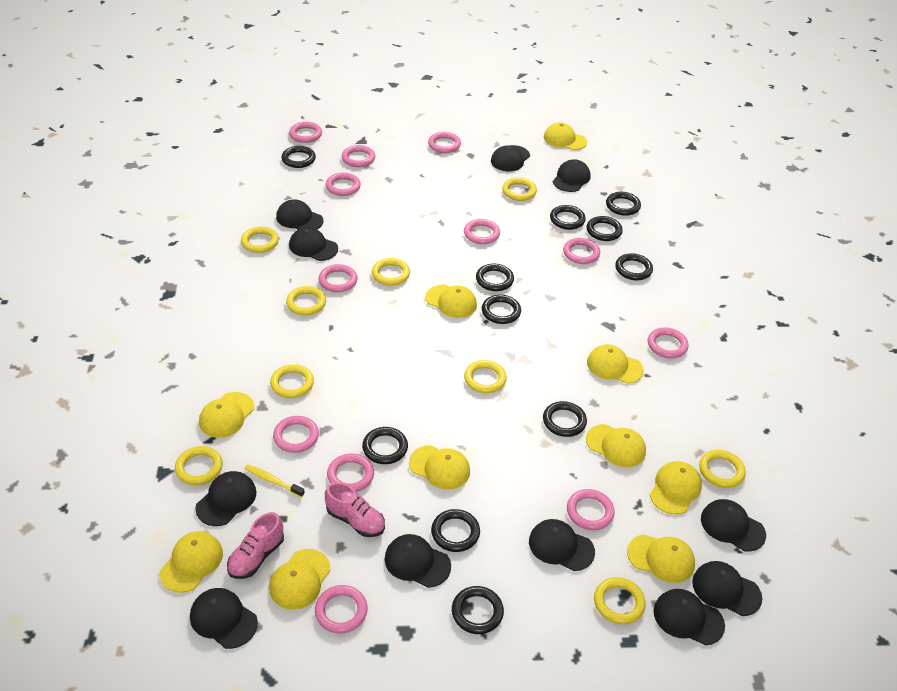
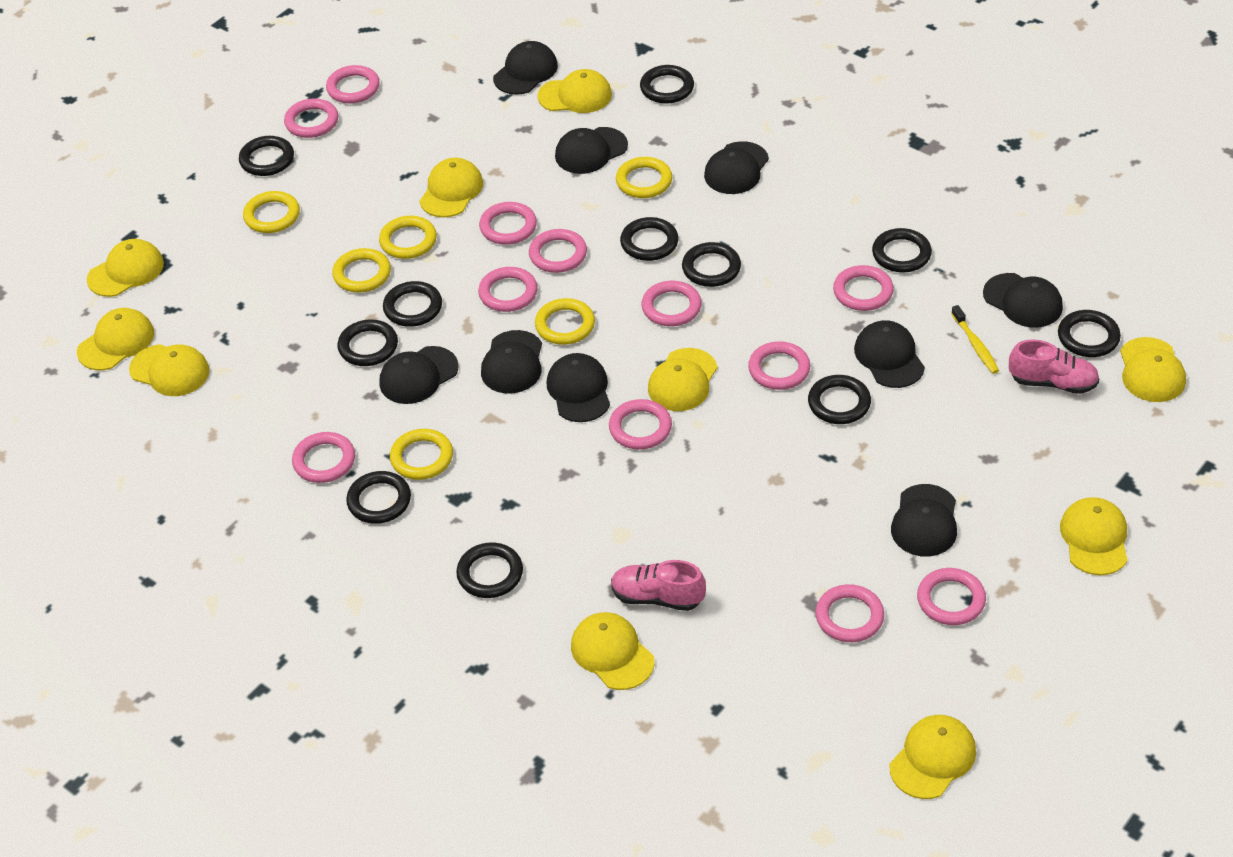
black cap: [190,588,258,649] [195,471,256,526] [276,200,323,229] [289,227,338,261] [385,534,451,588] [491,145,530,171] [529,519,595,571] [553,159,591,192] [653,589,725,645] [692,561,762,616] [701,499,766,552] = 11 -> [379,346,459,404] [481,330,542,394] [493,41,558,95] [547,353,610,422] [555,127,628,174] [704,141,769,194] [854,320,925,388] [891,484,957,557] [983,273,1063,328] = 9
yellow ring: [175,446,223,485] [241,227,279,253] [270,364,314,398] [286,286,326,315] [372,258,410,286] [464,360,507,393] [502,177,537,201] [594,577,646,624] [699,450,746,488] = 9 -> [243,191,300,233] [332,248,391,293] [379,216,437,259] [390,429,453,480] [535,298,595,345] [616,157,672,198] = 6

